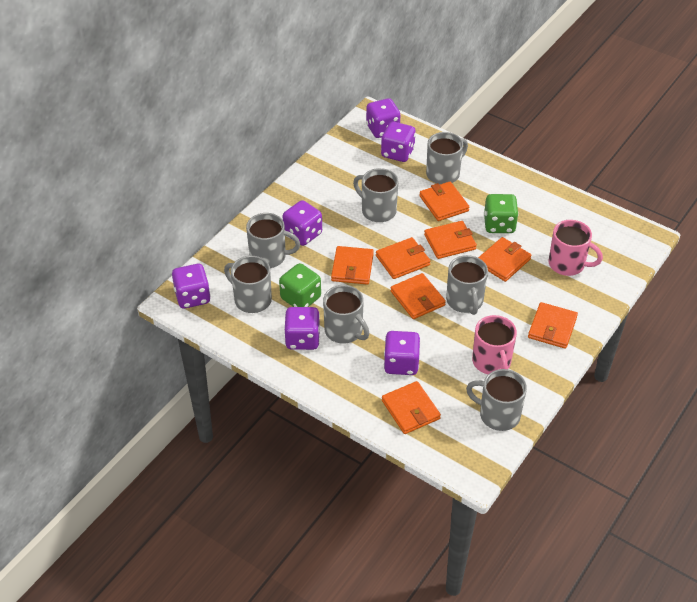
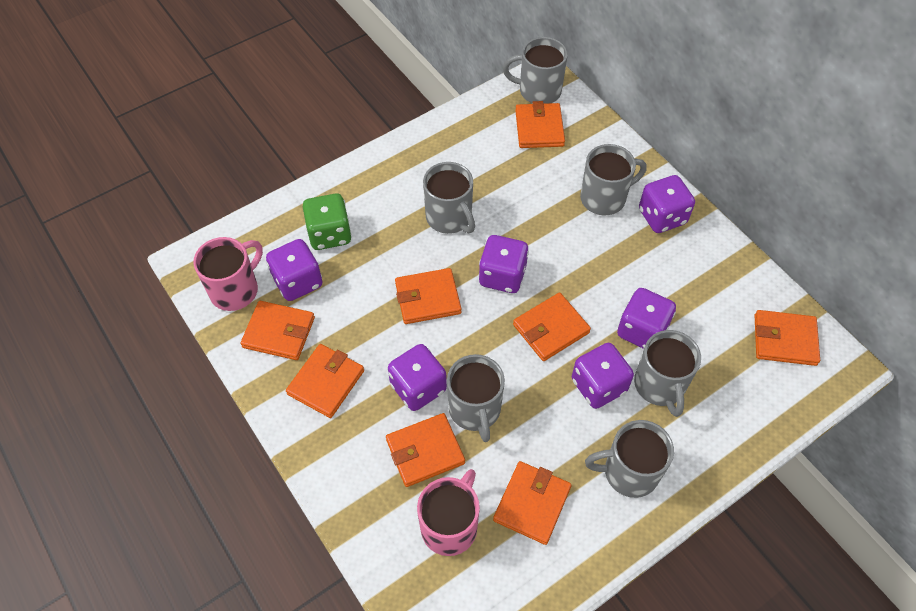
green dice: [279,263,321,307] [484,194,519,233] = 2 -> [303,193,352,250] = 1
grey mug: [224,256,272,313] [246,213,300,268] [323,285,369,344] [353,168,398,222] [426,132,468,184] [446,255,488,315] [466,369,527,431] = 7 -> [423,162,475,234] [447,354,505,442] [503,37,568,104] [580,144,647,215] [585,420,674,498] [634,330,701,417] = 6

